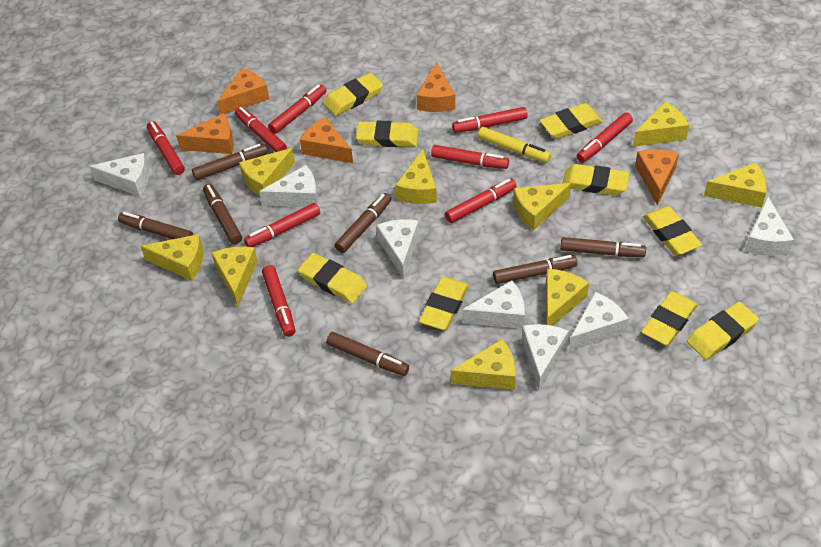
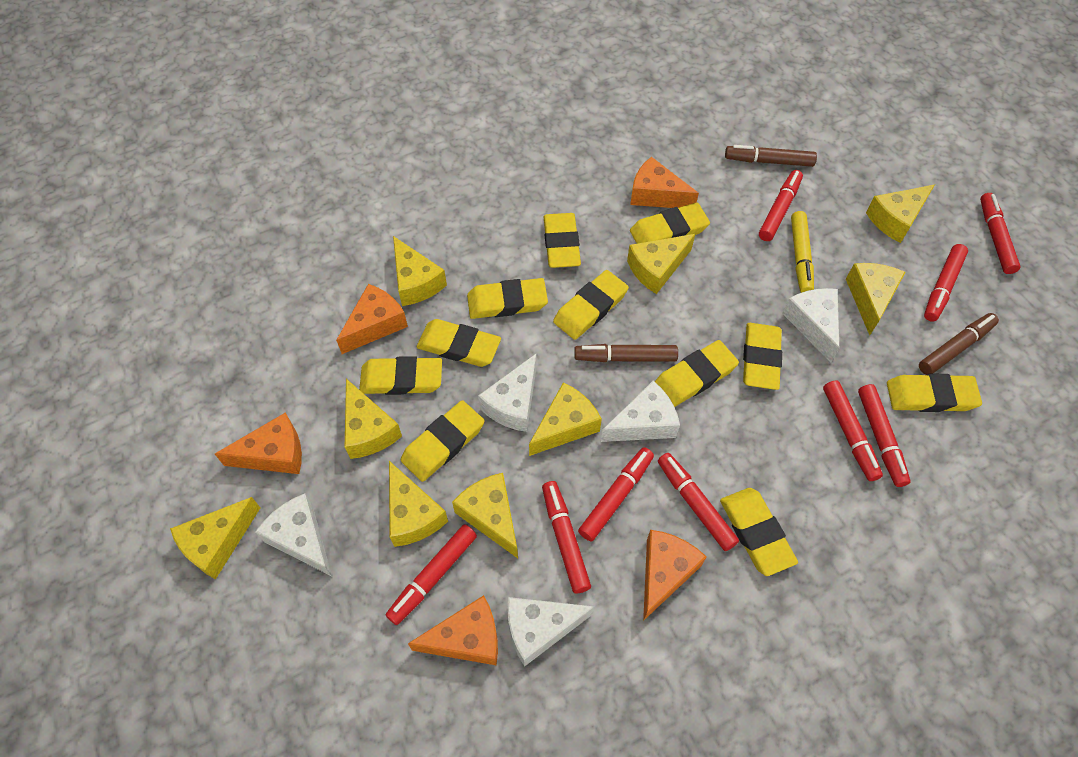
brown marker: [118,212,193,239] [192,144,268,180] [203,184,242,244] [326,332,409,376] [335,193,391,253] [493,255,578,284] [560,237,646,257] = 7 -> [574,344,678,362] [725,145,817,167] [919,313,999,375] = 3
white cheese: [89,153,149,196] [259,165,318,207] [376,219,419,279] [462,281,525,329] [522,324,569,390] [569,292,629,351] [745,197,794,256] = 7 -> [255,494,332,576] [478,354,536,432] [507,597,594,667] [601,381,680,442] [782,288,839,363] = 5
yellow eraser: [298,253,367,304] [323,73,383,116] [356,121,419,147] [419,277,469,330] [540,103,603,139] [563,164,630,195] [641,291,698,345] [643,206,702,255] [687,302,759,360] = 9 -> [359,356,442,395] [401,400,485,482] [417,319,501,367] [467,278,548,319] [544,213,581,268] [553,270,629,340] [630,203,710,244] [654,340,739,407] [720,488,798,576] [743,323,782,390] [887,373,982,412] = 11

